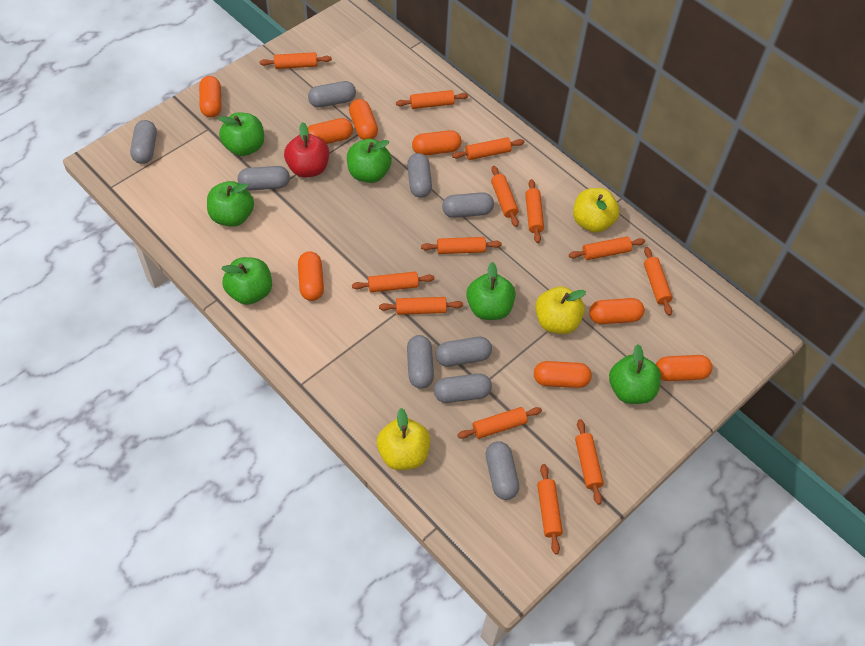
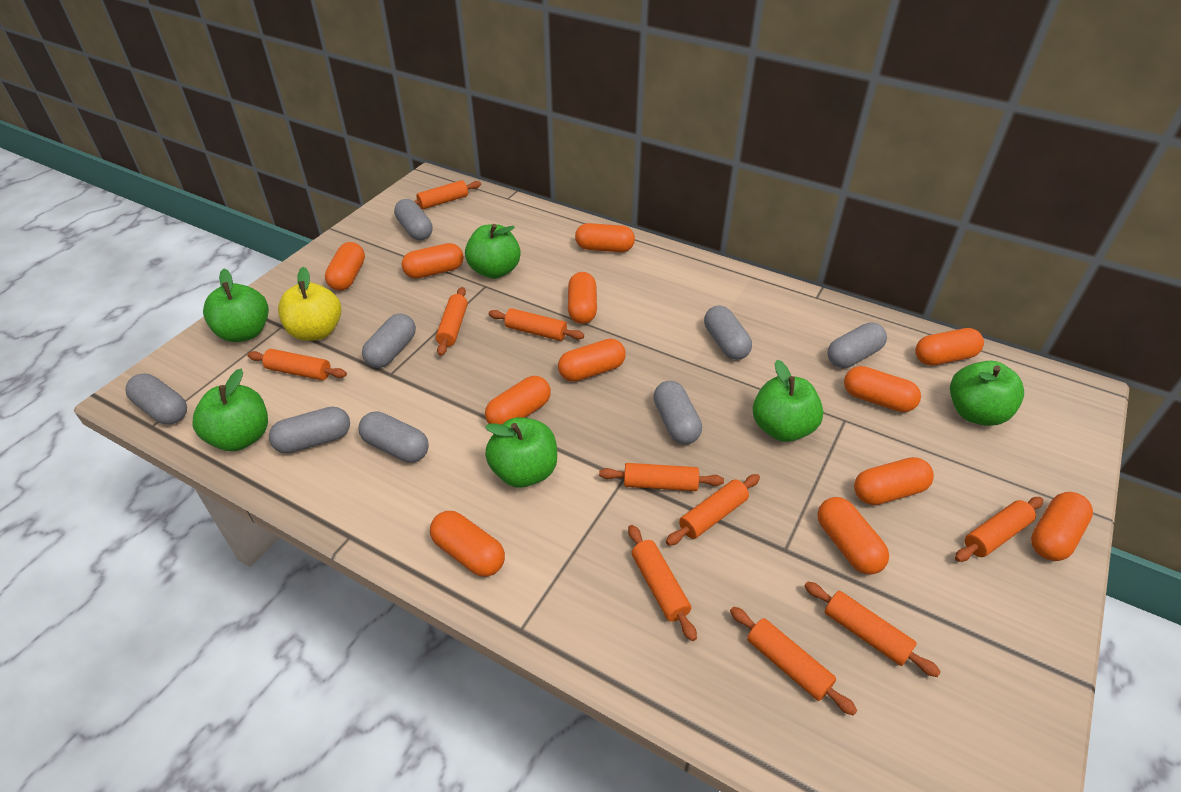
grey capsule: [130,120,157,164] [238,166,290,191] [308,81,356,107] [407,153,432,198] [407,335,434,389] [434,374,492,403] [436,337,492,367] [442,192,494,218] [486,441,519,500] = 9 -> [126,373,187,424] [269,407,350,453] [358,412,429,463] [362,313,416,368] [394,199,433,240] [653,381,702,444] [704,305,752,360] [827,322,887,368] = 8
orange capsule: [199,76,221,118] [298,251,324,301] [308,118,353,144] [349,99,378,140] [412,130,462,156] [534,361,592,388] [589,298,645,324] [656,355,713,381] = 8 -> [325,242,365,291] [402,243,464,279] [430,511,505,577] [485,376,551,425] [558,339,626,382] [568,272,597,324] [575,223,635,252] [817,497,889,575] [844,366,921,412] [854,457,934,505] [915,328,984,366] [1031,492,1093,561] = 12
orange rolling pin: [259,52,332,69] [352,272,435,292] [379,297,463,315] [396,90,468,109] [421,237,502,254] [452,137,525,160] [457,407,542,439] [491,166,519,227] [525,179,544,243] [537,464,563,554] [569,237,645,260] [575,419,604,505] [644,247,672,316] = 13 -> [248,349,347,380] [414,180,481,209] [436,287,468,356] [489,308,584,341] [599,463,724,491] [628,525,697,641] [666,474,760,546] [730,607,857,716] [805,581,941,677] [955,497,1043,562] = 10
red apple: [284,122,329,177] = 1 -> none = 0
yellow apple: [377,408,430,470] [535,286,586,334] [573,188,620,233] = 3 -> [278,267,341,341] = 1

